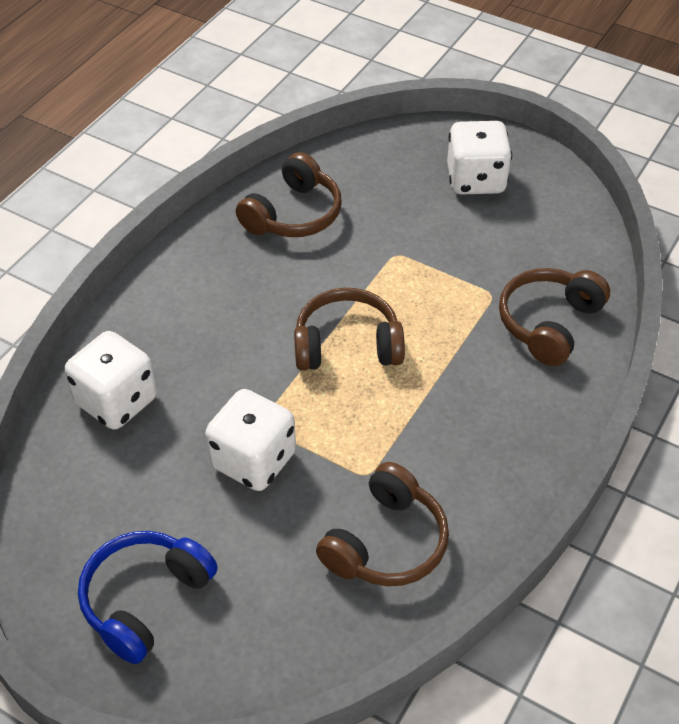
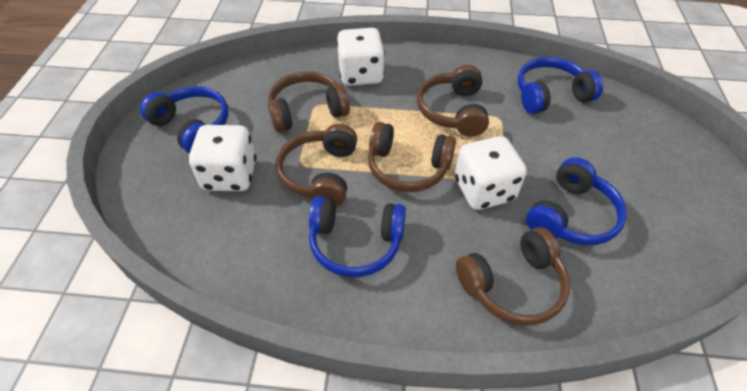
blue headphones: [78,531,218,664] = 1 -> [140,86,229,154] [309,196,406,277] [518,57,603,114] [526,157,627,245] = 4
brown headphones: [236,152,342,237] [294,288,405,370] [316,462,449,586] [499,268,610,366] = 4 -> [268,71,350,132] [276,124,357,207] [368,122,456,192] [417,65,489,137] [456,227,570,325] = 5

